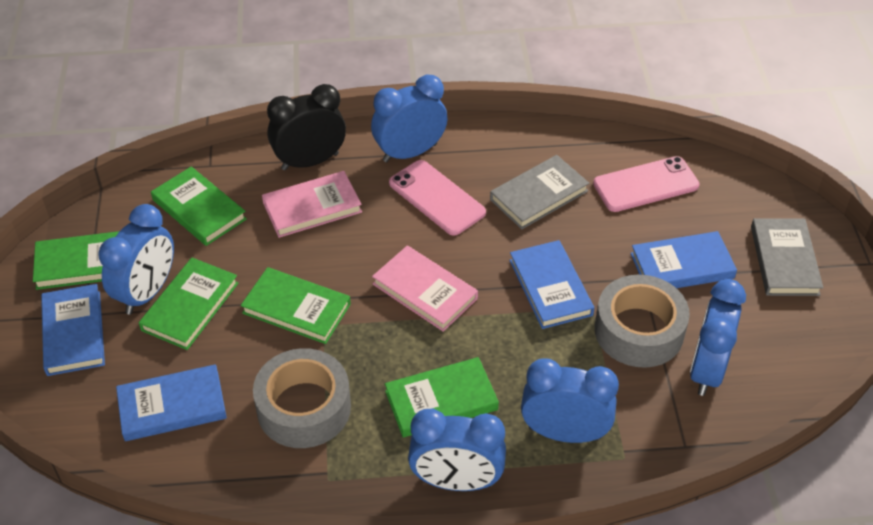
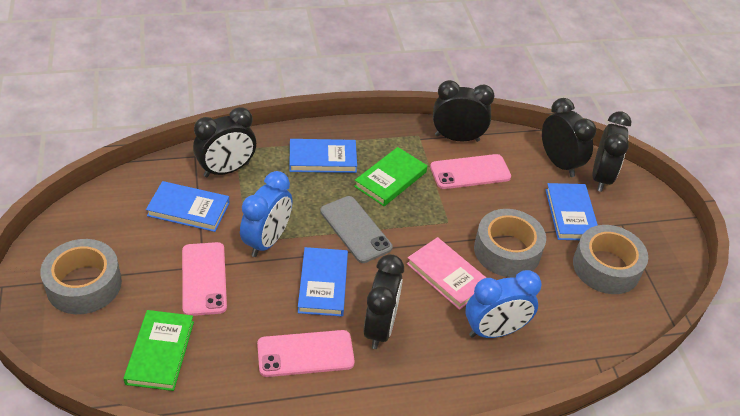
black clock: [267,84,346,170] = 1 -> [193,107,256,177] [363,254,404,349] [433,80,495,142] [542,98,596,177] [592,111,631,192] = 5
blue clock: [98,204,174,315] [371,75,448,162] [408,408,506,491] [521,359,619,443] [690,279,746,396] = 5 -> [240,171,293,257] [465,270,541,338] = 2
green book: [33,231,120,290] [139,258,239,350] [151,166,247,246] [241,267,351,344] [385,357,499,437] = 5 -> [123,310,194,391] [354,147,427,206] = 2
grey book: [490,155,589,229] [751,218,823,296] = 2 -> none = 0
grey phone: none = 0 -> [320,196,393,263] = 1
grey tape: [253,348,351,448] [595,275,690,368] = 2 -> [40,239,122,314] [474,209,546,277] [573,225,648,294] = 3
pink book: [262,171,362,238] [372,245,478,332] = 2 -> [407,237,486,310] = 1
pink phone: [389,160,486,236] [593,156,700,212] = 2 -> [182,242,227,316] [257,330,355,377] [430,154,511,189] = 3

